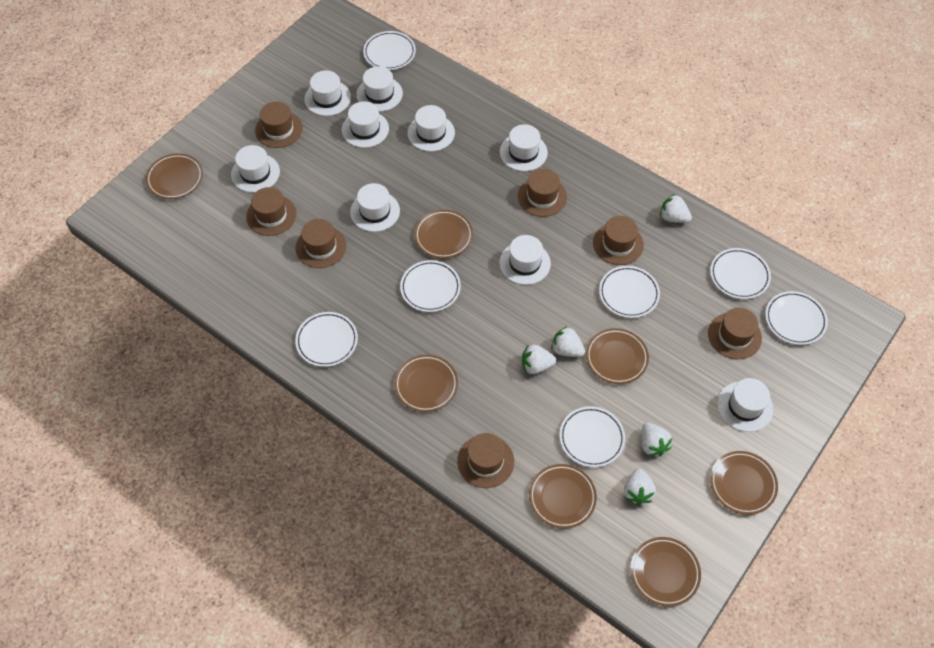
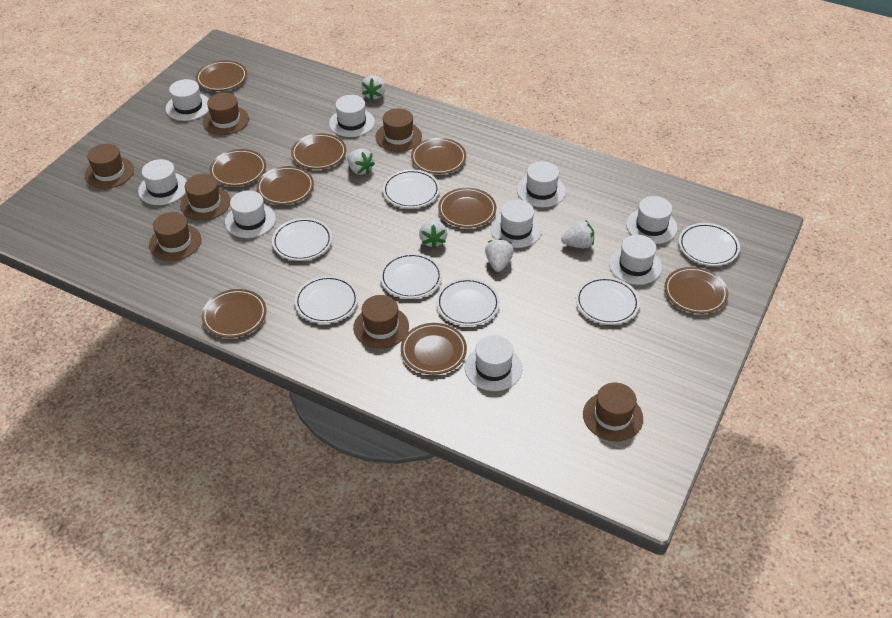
brown plate: [145,153,203,199] [394,355,458,412] [414,210,473,259] [529,464,597,529] [586,328,649,384] [630,537,701,607] [710,451,778,515] = 7 -> [196,60,247,91] [201,289,266,338] [210,149,266,186] [257,166,314,205] [291,133,346,169] [401,323,467,375] [411,138,466,174] [438,188,496,228] [665,267,728,314] = 9

